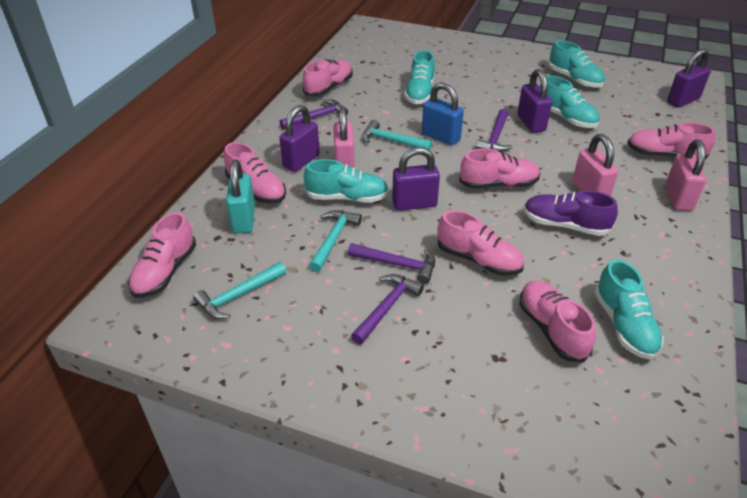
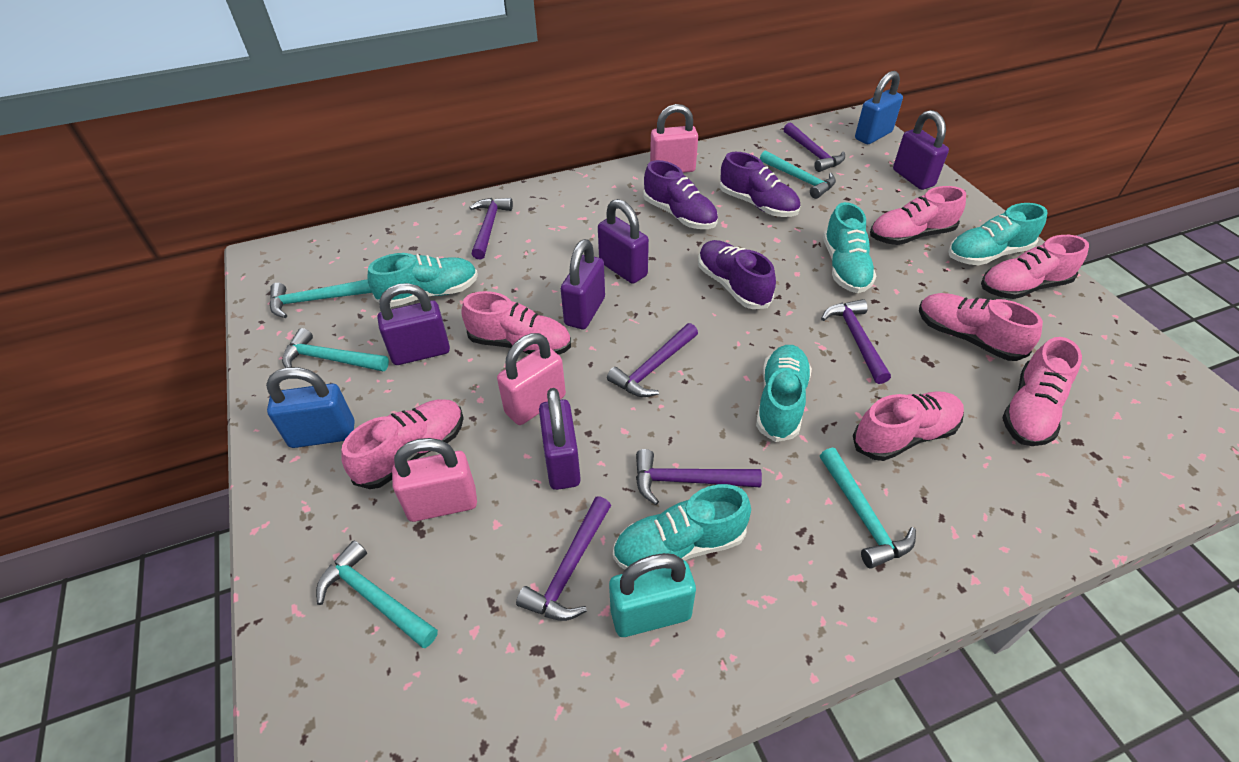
blue padlock: [422,82,464,145] = 1 -> [266,367,355,448] [855,71,903,144] = 2
purple hammer: [280,99,348,129] [348,243,435,284] [351,274,424,344] [476,109,512,152] = 4 -> [469,198,513,259] [516,497,611,621] [607,323,698,397] [636,449,762,505] [784,122,845,172] [821,299,891,384] = 6
purple padlock: [279,105,320,172] [392,147,440,211] [517,69,552,133] [667,48,711,107] = 4 -> [378,283,450,365] [539,388,581,490] [561,239,605,329] [598,199,649,284] [893,110,949,190] = 5
purple shoe: [524,191,618,236] = 1 -> [643,160,718,229] [698,240,776,309] [720,152,800,217] = 3
turquoise hammer: [193,262,287,319] [309,210,362,272] [362,120,432,150] = 3 -> [270,279,372,318] [282,328,389,371] [316,541,438,648] [760,150,836,199] [820,448,916,569] = 5

